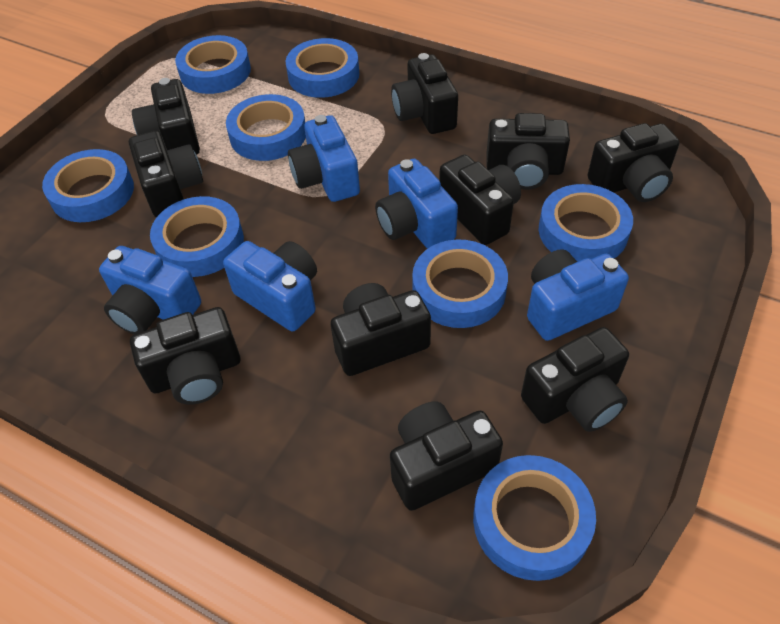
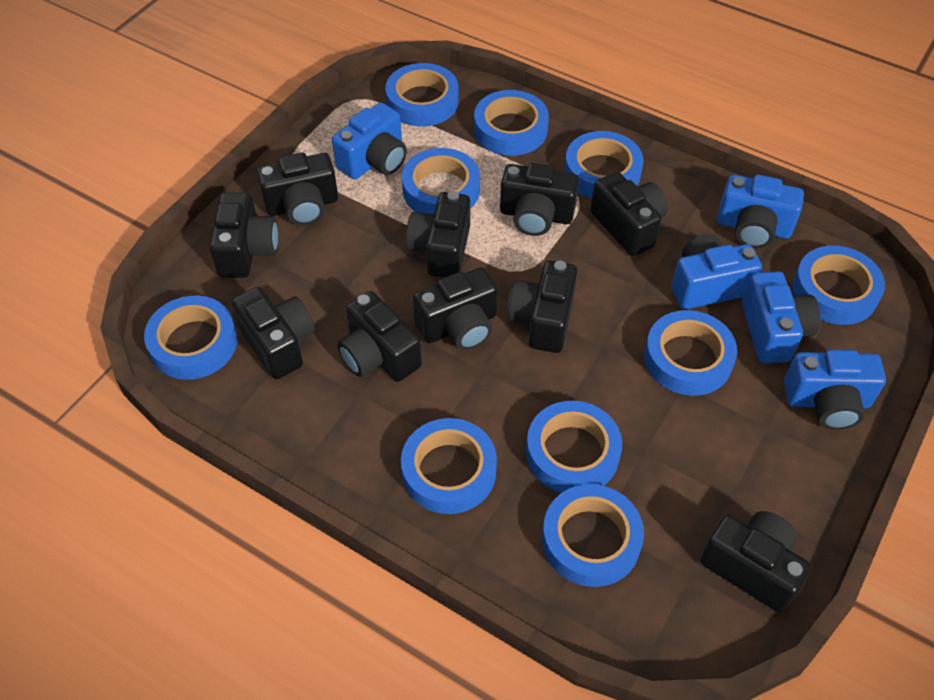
blue tape: [42,149,134,222] [150,196,244,277] [175,35,251,94] [226,94,306,161] [286,38,359,98] [412,239,508,328] [473,455,596,581] [539,184,633,262] = 8 -> [144,296,238,380] [386,63,459,126] [401,418,497,514] [402,148,480,214] [474,90,549,156] [526,401,622,493] [542,484,644,587] [564,131,644,198] [644,310,737,396] [793,245,885,325] = 10

